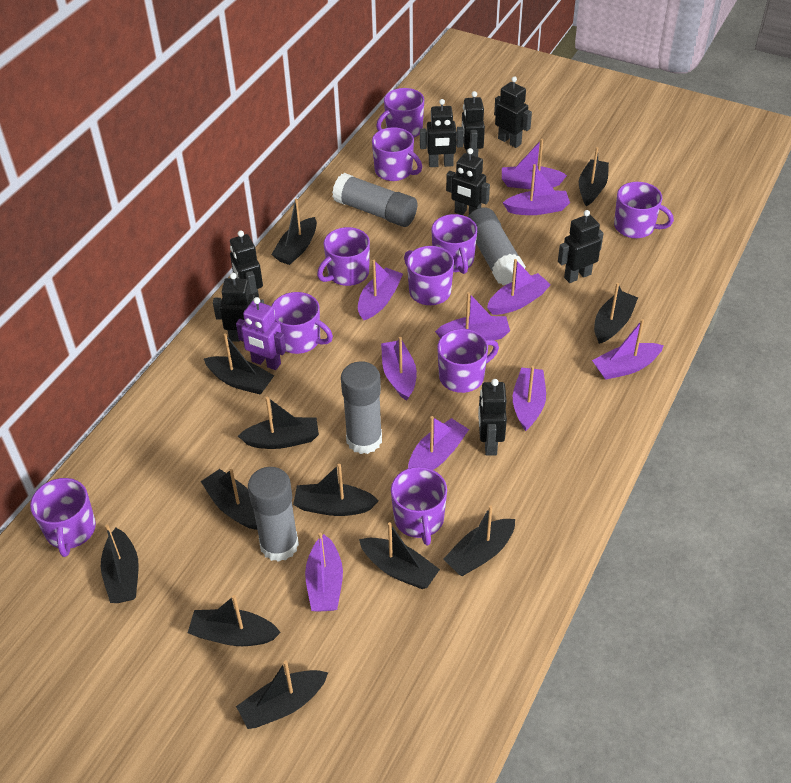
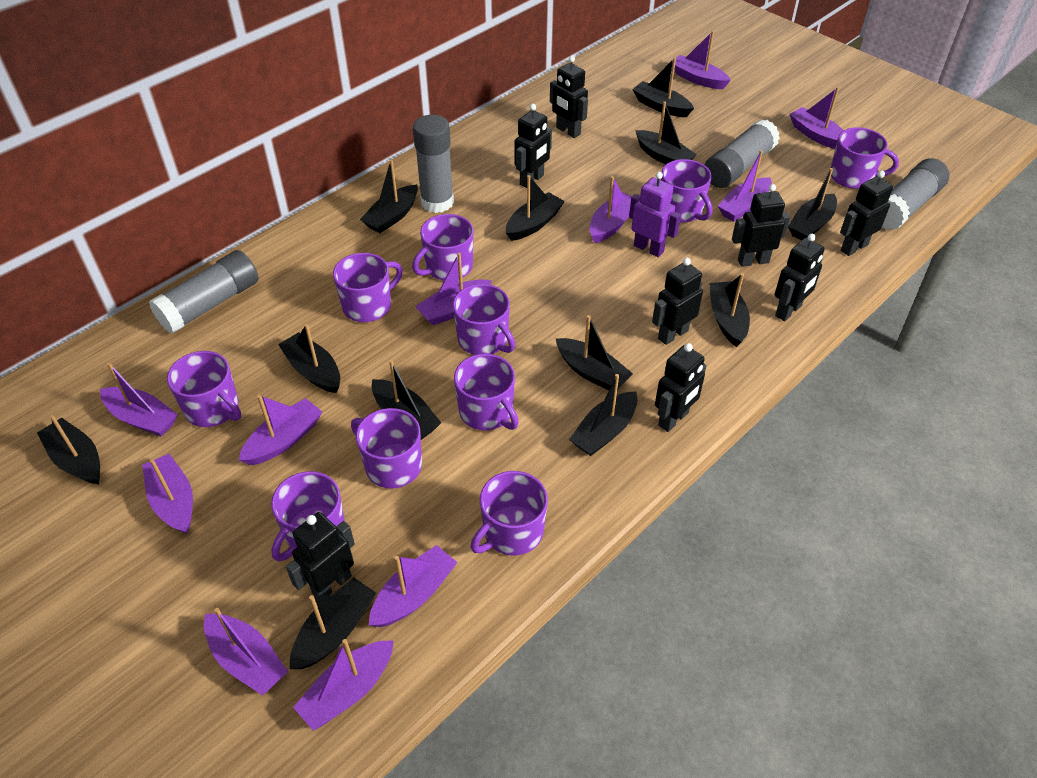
purple boat: [305,533,343,612] [358,260,403,320] [381,337,417,401] [408,416,469,470] [435,292,510,340] [487,259,551,315] [502,139,567,190] [503,164,570,215] [513,366,546,431] [592,319,664,380] = 10 -> [100,363,178,437] [142,454,193,534] [204,608,288,696] [239,395,322,465] [293,639,394,731] [369,545,458,627] [415,253,492,325] [589,176,632,243] [672,31,731,89] [718,150,772,222] [790,87,844,149] = 11

